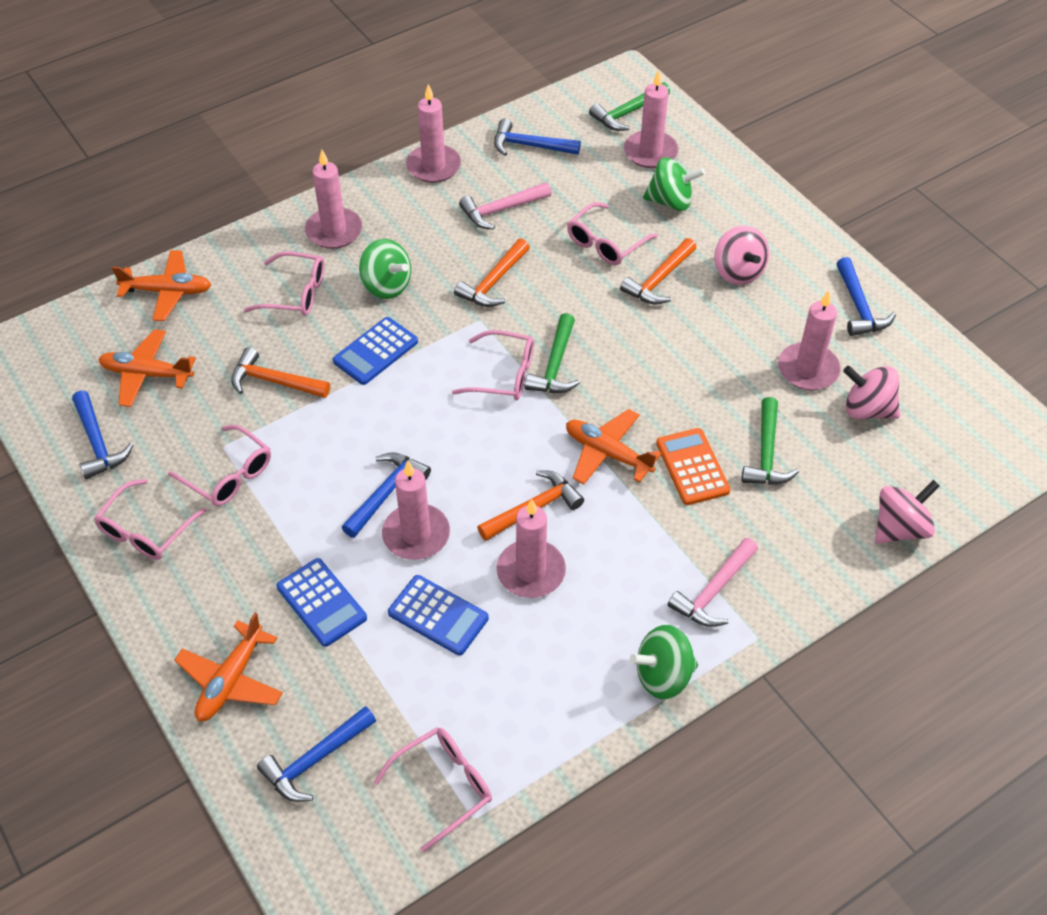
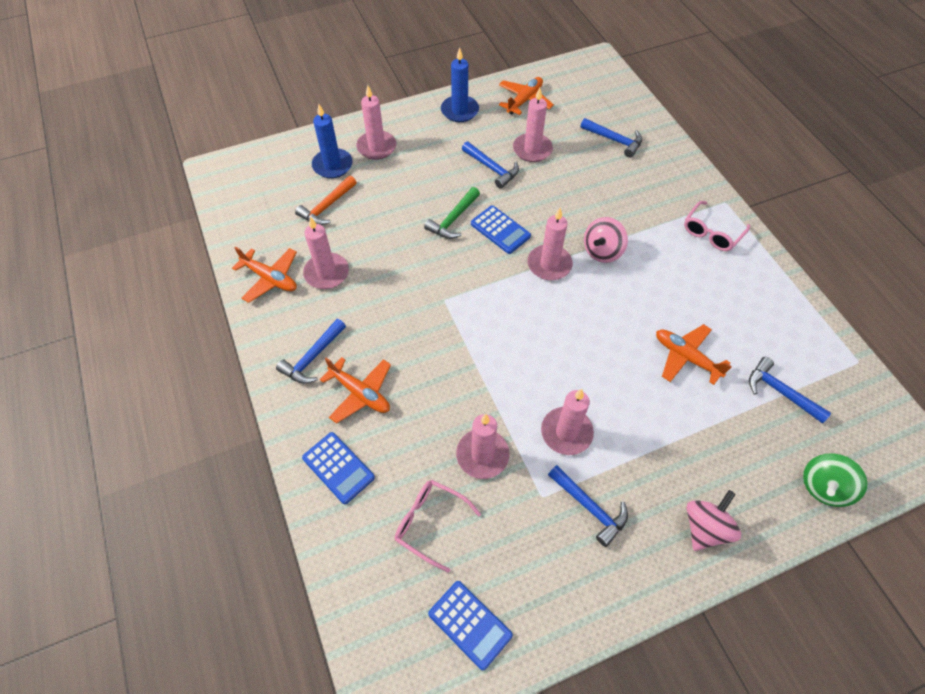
blue candle: none = 0 -> [312,104,353,178] [441,47,479,122] = 2
green hammer: [525,313,580,393] [589,82,670,131] [742,397,799,485] = 3 -> [424,187,480,239] = 1
green spinning top: [359,239,411,299] [630,625,698,699] [643,157,705,211] = 3 -> [803,453,867,507] = 1
orange calculator: [656,428,730,505] = 1 -> none = 0
orange hammer: [231,347,330,398] [454,238,530,307] [477,470,584,541] [620,238,697,305] = 4 -> [295,176,357,225] = 1
pink glasses: [94,479,207,560] [168,425,271,506] [244,251,325,316] [373,727,492,852] [452,330,534,400] [567,202,658,265] = 6 -> [395,480,481,573] [684,201,750,251] = 2
pink hammer: [459,182,551,229] [668,538,758,627] = 2 -> none = 0
pink spinning top: [714,225,769,285] [843,366,900,419] [875,480,940,544] = 3 -> [584,217,628,263] [686,490,741,551] = 2

